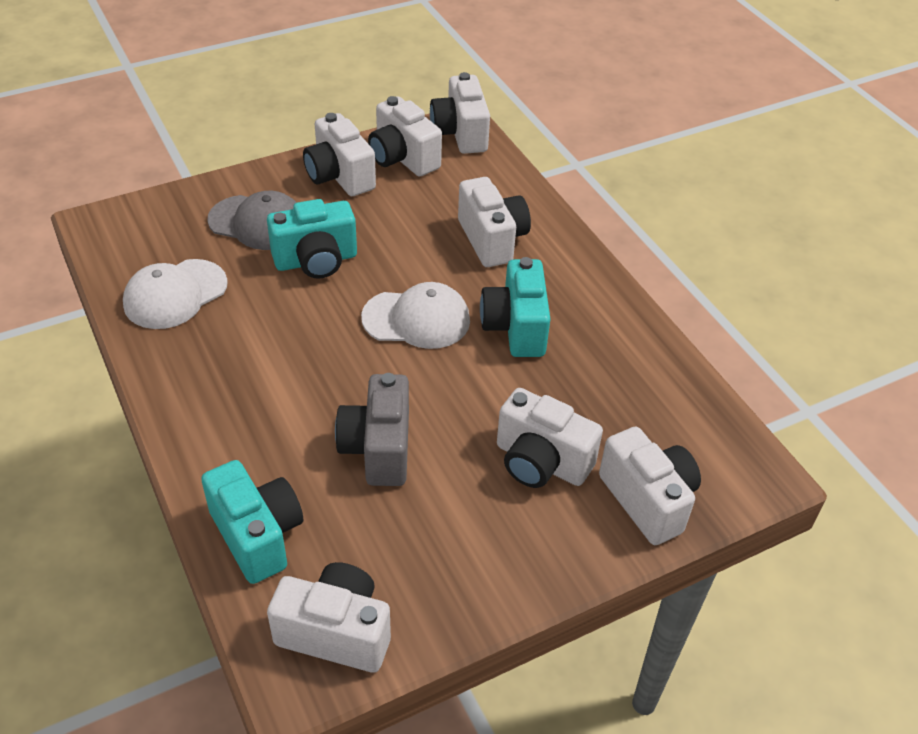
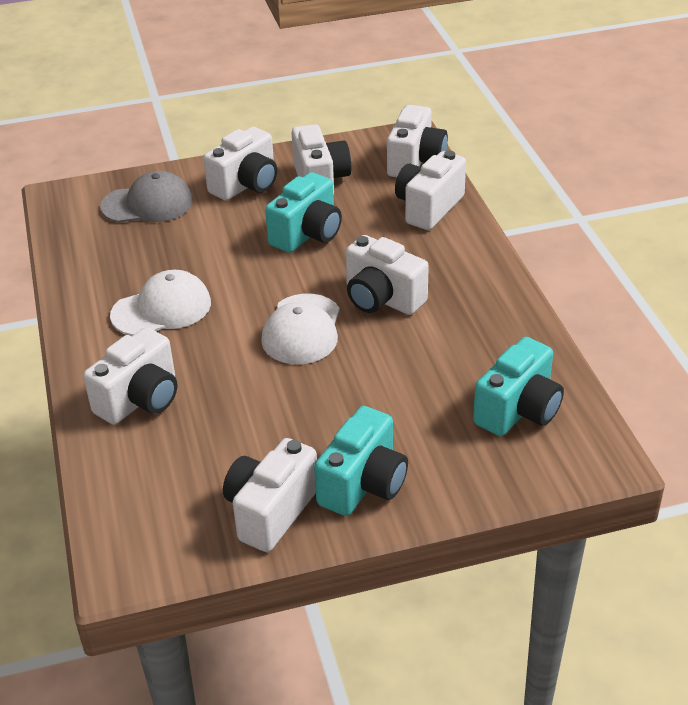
grey camera: [335,373,409,486] = 1 -> none = 0

